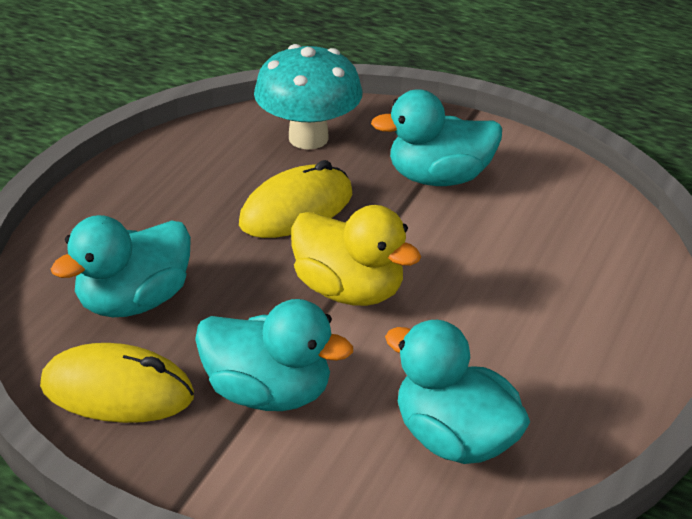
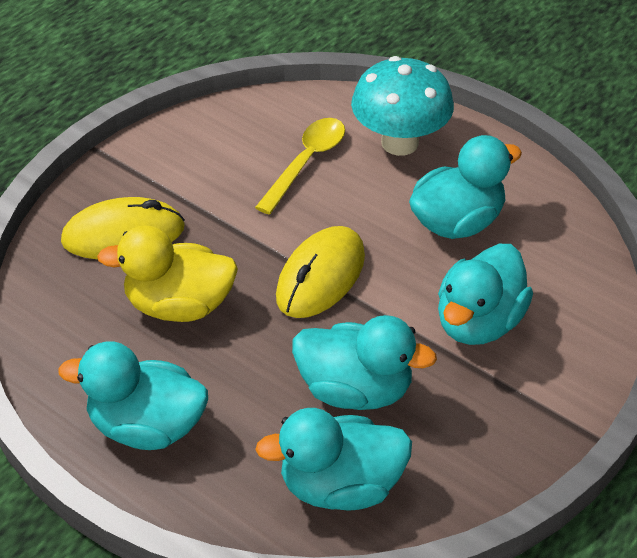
turquoise duck: [51,215,191,317] [195,299,353,411] [371,89,502,186] [385,320,530,464] = 4 -> [58,341,208,450] [255,408,412,511] [292,315,437,410] [409,135,522,239] [438,244,533,345] = 5
yellow spoon: none = 0 -> [255,118,345,214] = 1

